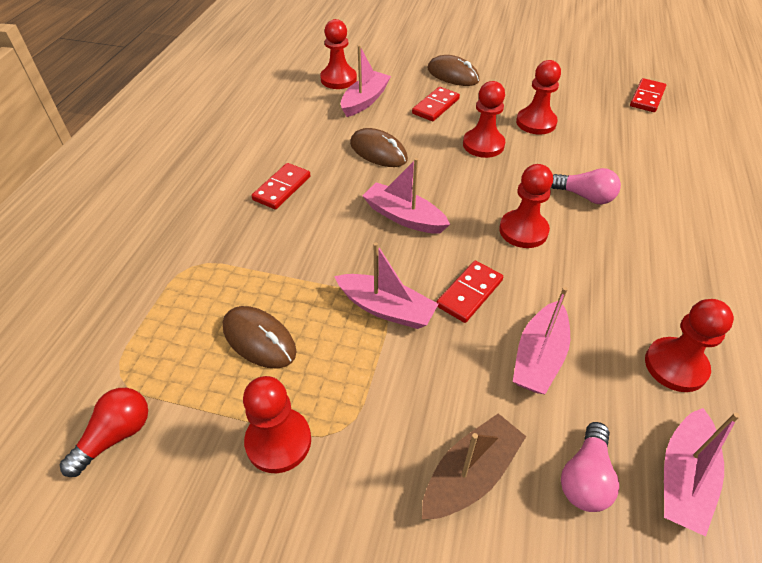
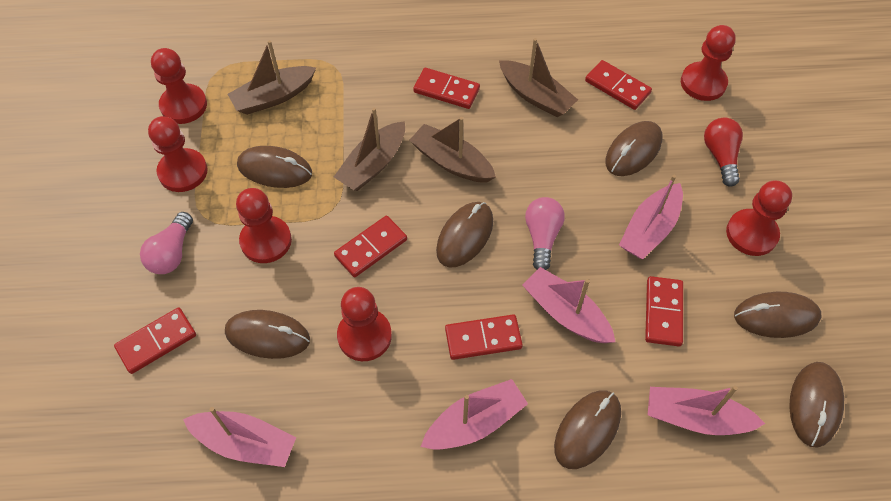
brown boat: [422,413,526,519] = 1 -> [227,40,316,115] [334,108,405,191] [409,117,496,183] [499,38,578,117] = 4
brown mouse: [223,306,296,369] [350,128,408,167] [428,55,480,86] = 3 -> [225,310,310,359] [237,146,312,188] [436,202,493,268] [554,390,621,469] [605,121,663,176] [734,292,821,338] [789,362,844,448] = 7
red domino: [252,163,311,209] [412,87,460,121] [436,261,503,323] [630,78,666,112] = 4 -> [114,307,196,374] [334,216,407,277] [413,68,480,109] [445,314,523,360] [585,60,652,110] [645,276,683,346] = 6

